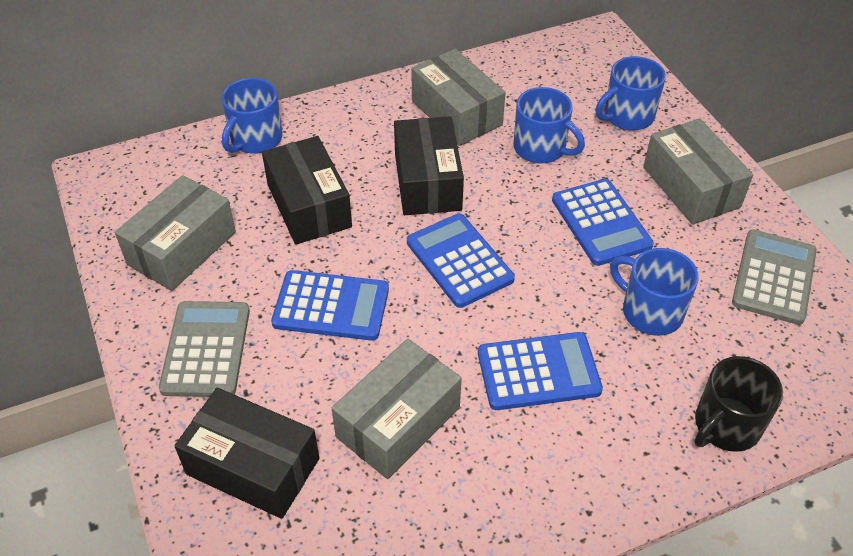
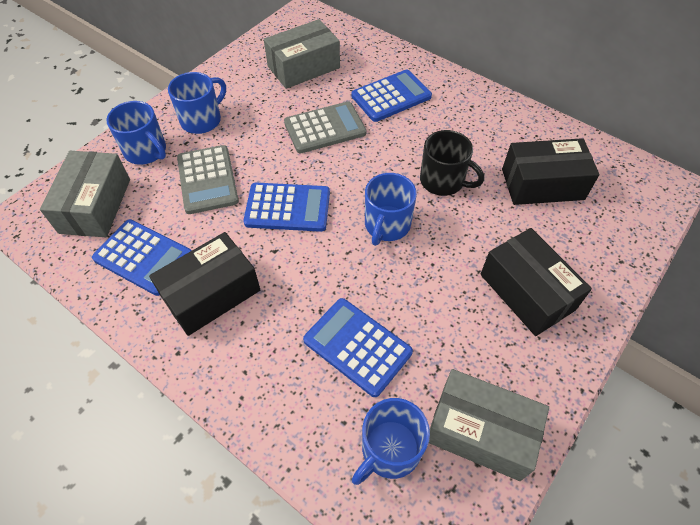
grey box: [115,175,236,291] [332,339,461,479] [411,49,506,146] [643,118,753,225] = 4 -> [40,151,130,237] [264,19,340,89] [429,369,549,481] = 3

